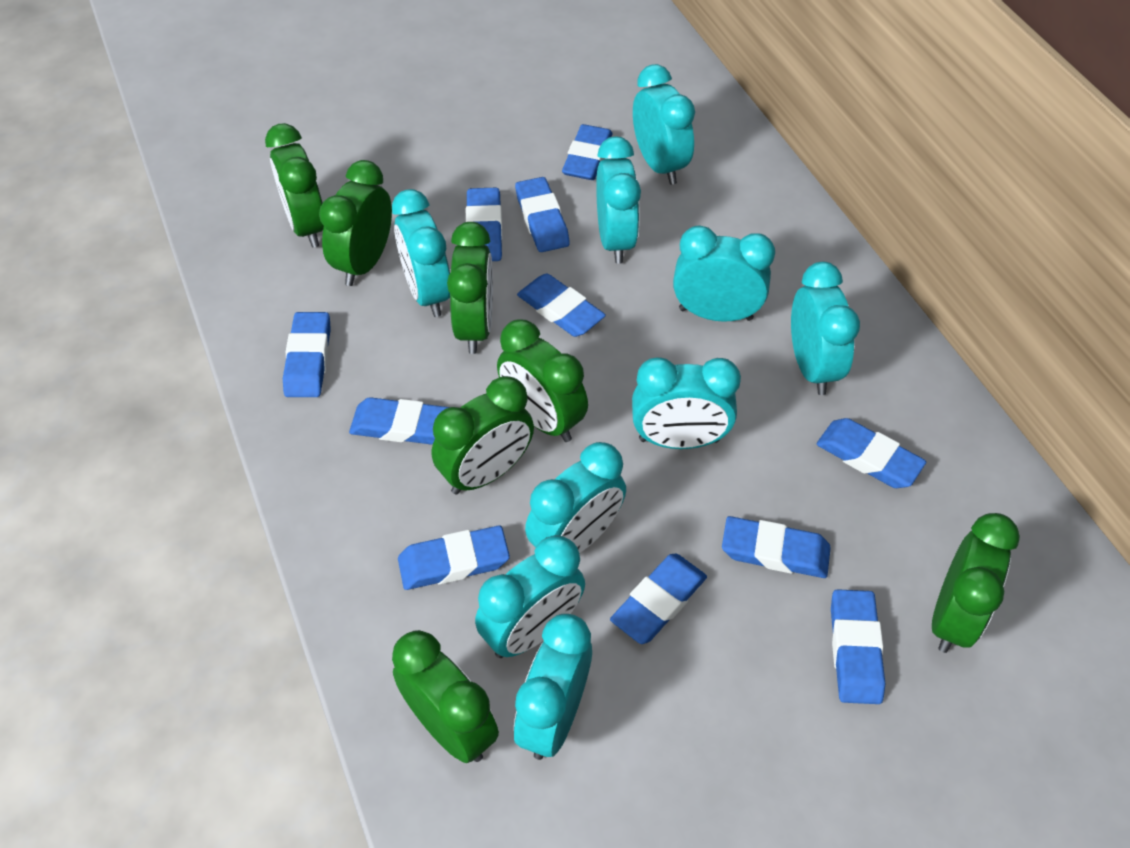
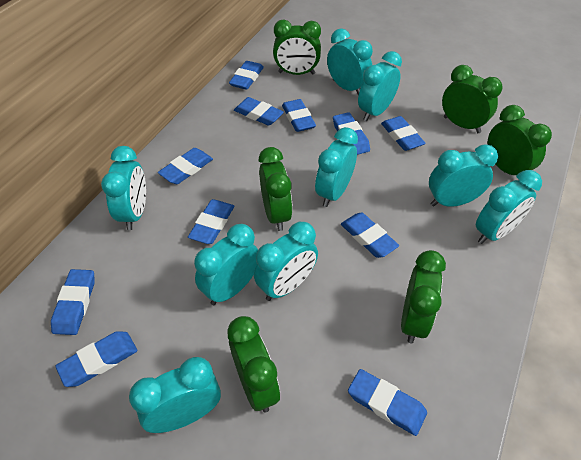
green clock: [265,123,324,248] [319,160,392,286] [392,630,499,763] [432,376,534,495] [447,222,493,354] [497,319,588,442] [932,513,1020,653] = 7 -> [227,316,280,413] [259,147,293,231] [273,20,321,75] [401,250,446,343] [442,65,503,133] [488,105,552,181] = 6

